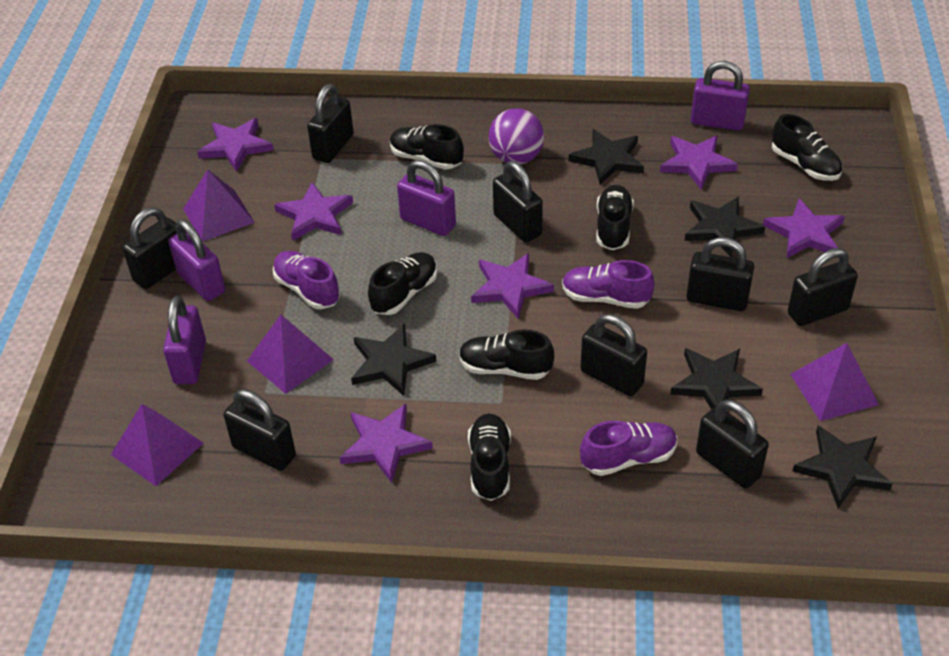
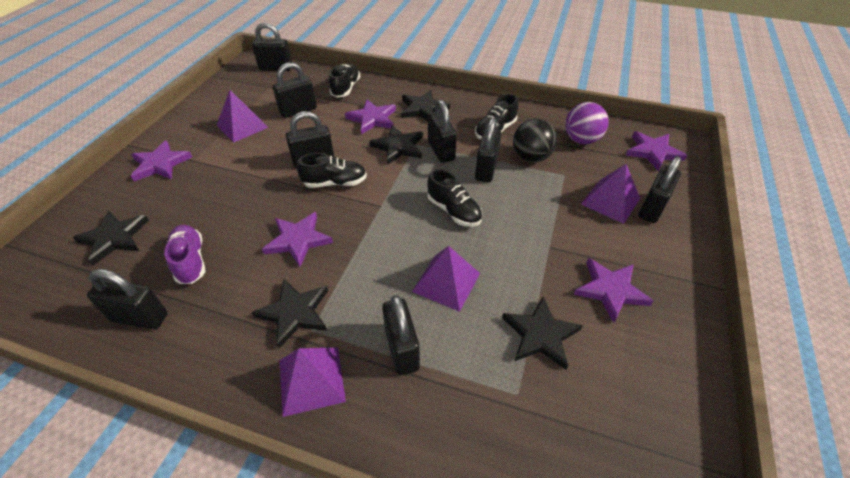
black ball: none = 0 -> [513,119,557,162] = 1
black shoe: [368,252,437,315] [390,124,464,170] [459,330,554,380] [468,413,511,501] [596,185,634,250] [772,114,842,181] = 6 -> [297,153,367,188] [329,64,360,97] [427,169,482,227] [475,94,518,139] = 4
purple padlock: [163,296,206,384] [168,220,225,301] [397,160,456,236] [691,61,750,131] = 4 -> none = 0
purple shoe: [273,251,340,309] [562,260,655,309] [580,421,677,476] = 3 -> [164,225,205,284] = 1
purple star: [198,118,274,172] [274,182,353,241] [339,404,433,483] [471,253,554,319] [660,135,738,190] [763,198,845,258] = 6 -> [131,140,192,181] [262,212,333,267] [345,99,396,135] [574,258,653,323] [626,131,687,171] = 5

